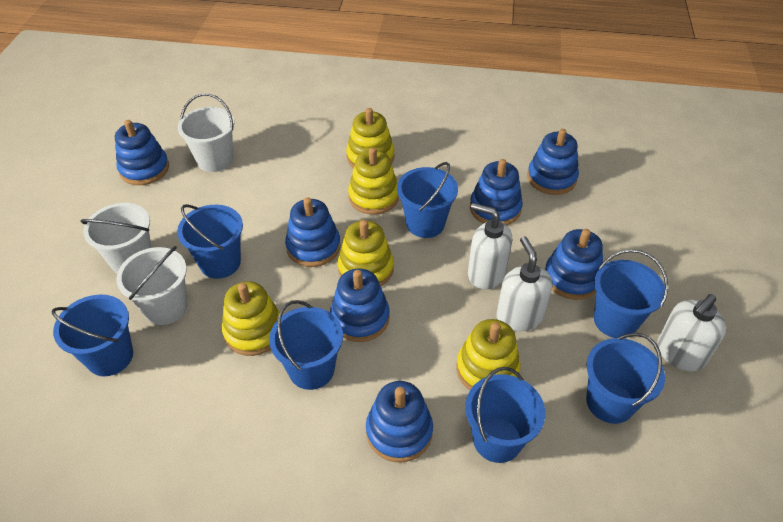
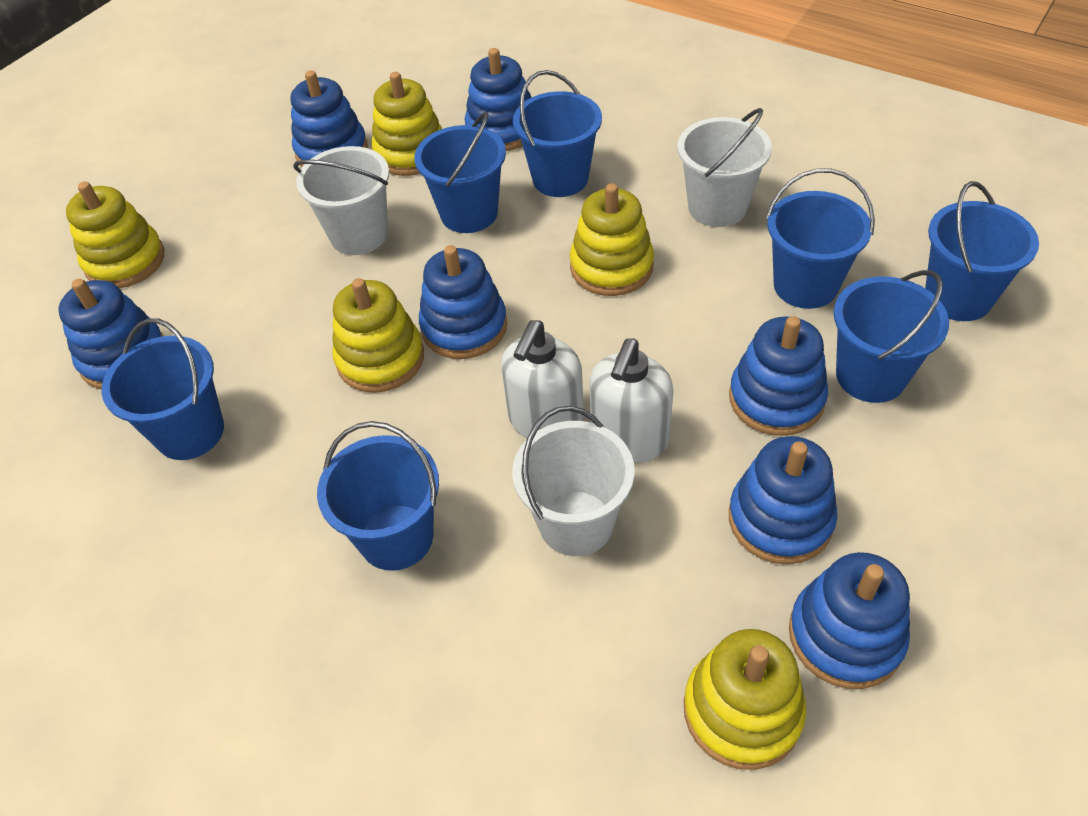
white soap dispenser: [468,203,512,290] [496,236,553,331] [657,294,726,372] = 3 -> [501,320,584,438] [589,339,673,463] = 2

